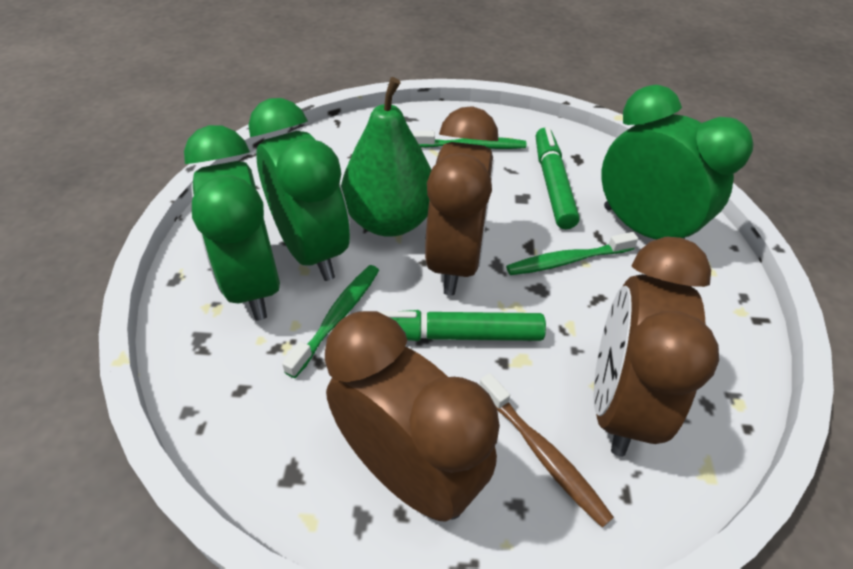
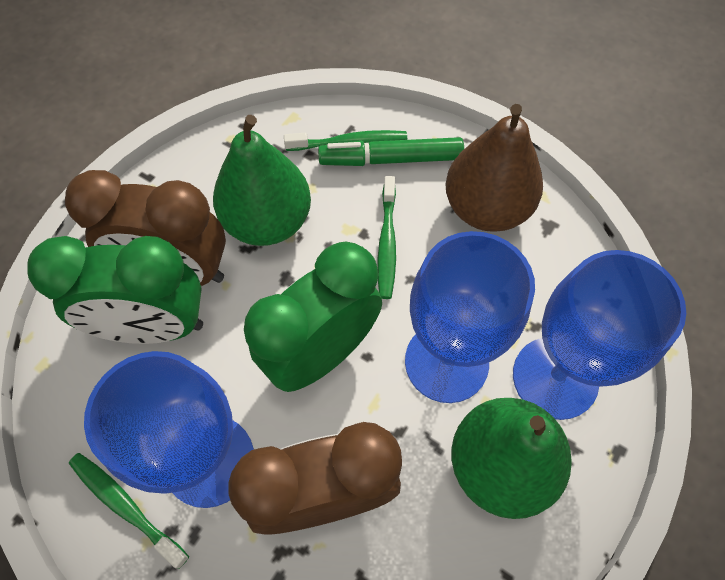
blue goblet: none = 0 -> [84,351,254,508] [405,231,535,403] [513,250,686,420] = 3
brown clock: [325,311,500,521] [425,106,498,295] [594,237,719,457] = 3 -> [65,170,226,286] [228,422,402,535] = 2
brown pear: none = 0 -> [445,104,543,232] = 1
brown toothbrush: [479,373,614,528] = 1 -> none = 0
green clock: [184,125,280,321] [248,98,350,281] [601,85,753,239] = 3 -> [27,236,203,344] [244,242,382,392] = 2
green marker: [378,310,546,341] [536,127,580,229] = 2 -> [318,137,464,166] = 1
green pear: [341,77,431,237] = 1 -> [213,115,311,246] [451,398,572,519] = 2

